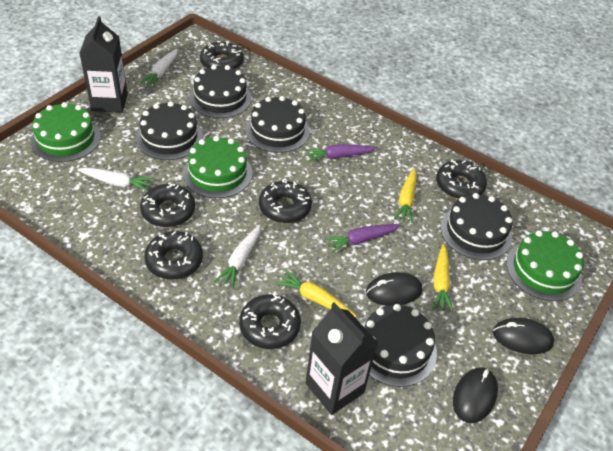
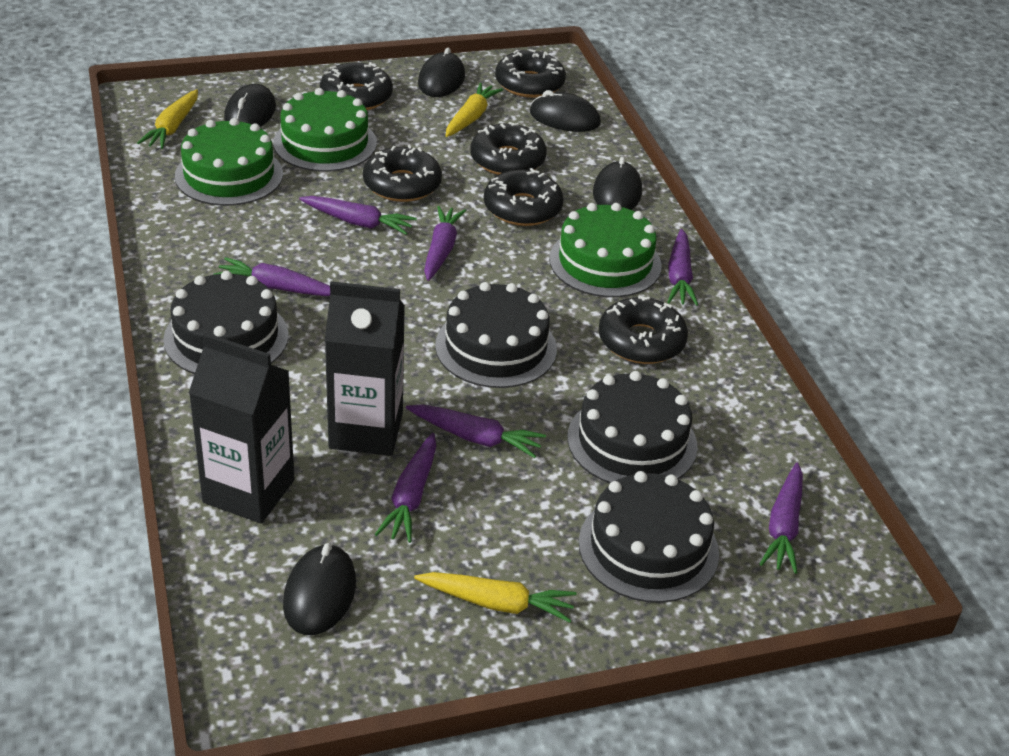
black cake: [136,101,203,160] [189,65,252,118] [246,96,310,153] [363,304,437,387] [440,193,512,260] = 5 -> [163,271,289,374] [435,282,557,388] [567,371,697,483] [579,471,719,603] = 4
black mouse: [366,272,422,306] [453,368,498,423] [493,318,554,354] = 3 -> [224,84,276,127] [283,543,356,635] [418,48,465,97] [530,90,601,132] [593,157,642,210] = 5
purple carrot: [305,144,377,161] [324,224,401,253] = 2 -> [213,257,330,296] [299,196,417,235] [375,433,436,543] [406,404,546,458] [424,206,466,281] [667,229,698,306] [760,463,803,574] = 7
white carrot: [77,167,154,191] [140,49,178,87] [214,225,260,289] = 3 -> none = 0

